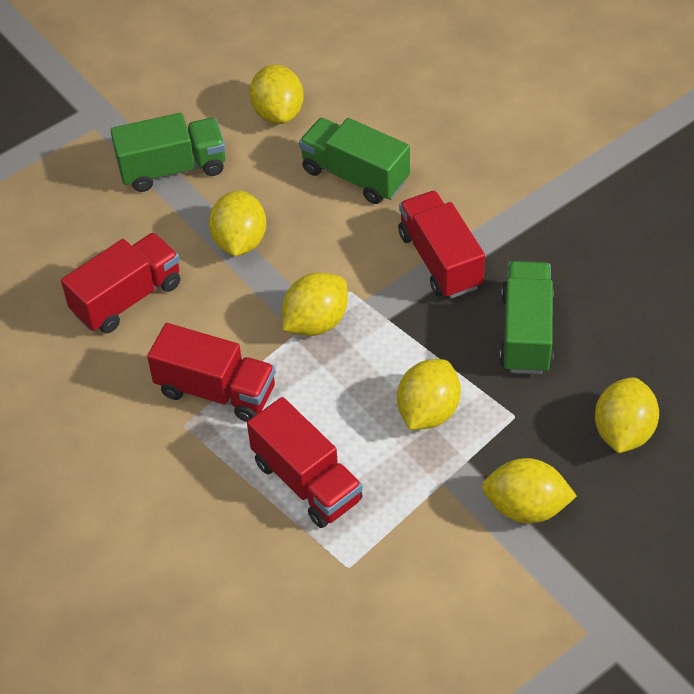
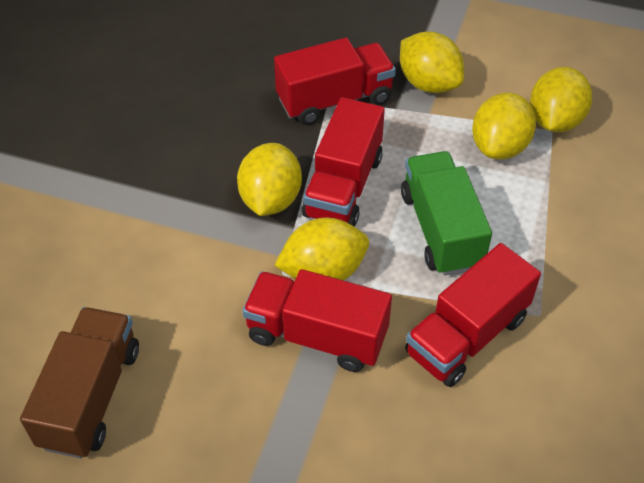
brown truck: none = 0 -> [20,307,139,459] = 1
green truck: [110,113,226,192] [299,118,410,204] [500,261,554,374] = 3 -> [401,151,492,276] = 1
yellow lemon: [209,190,266,256] [249,65,304,124] [282,273,348,336] [397,359,461,430] [482,458,577,524] [595,377,659,453] = 6 -> [237,143,302,216] [274,218,369,281] [400,31,464,93] [472,93,536,159] [530,67,592,132] = 5

